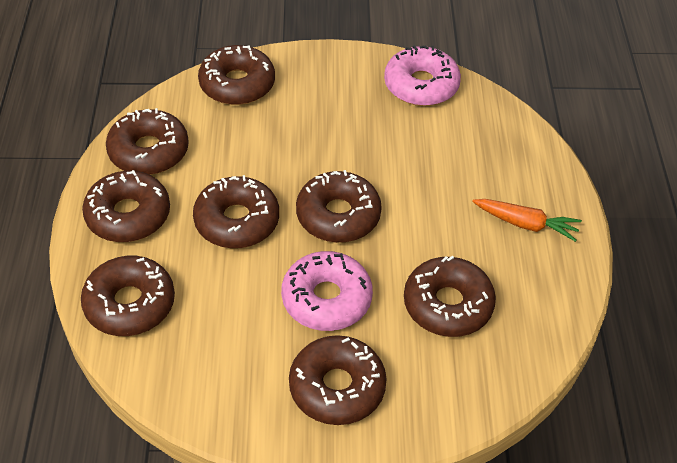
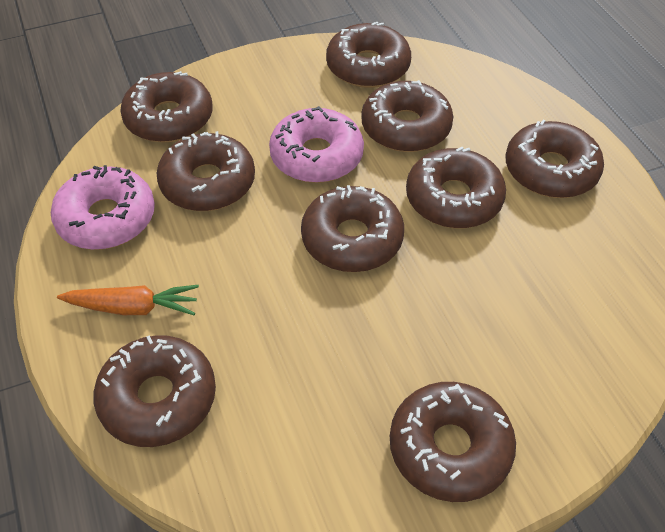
brown donut: [81,256,175,336] [82,170,170,242] [106,108,189,175] [193,175,279,248] [198,45,275,105] [289,335,387,425] [296,170,382,243] [404,256,496,337] = 8 -> [93,335,216,447] [120,71,212,143] [156,131,255,211] [301,185,404,272] [326,22,411,88] [361,80,453,152] [390,382,516,502] [406,147,506,229] [506,119,604,198] = 9

